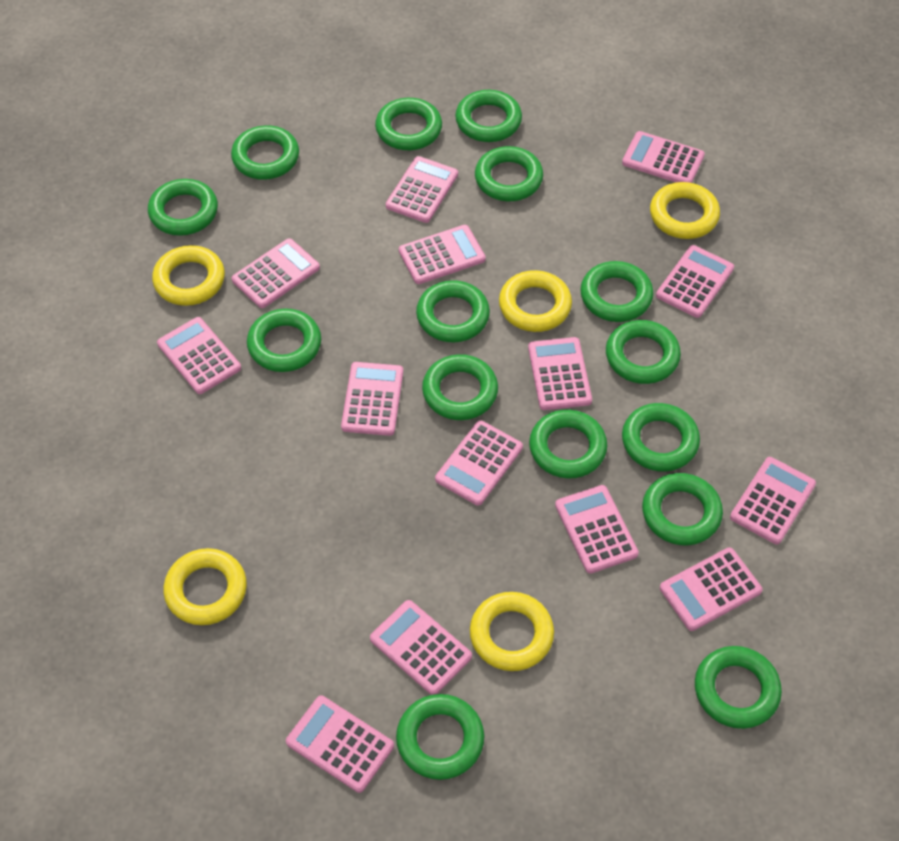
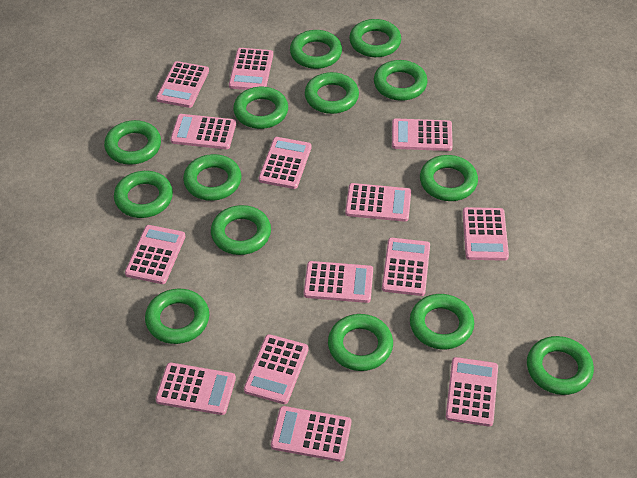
green ring: [148,179,218,236] [231,125,299,180] [247,308,321,372] [375,98,442,150] [396,694,484,780] [416,280,490,342] [422,354,498,420] [455,90,522,142] [475,146,543,201] [529,409,607,479] [580,261,653,322] [606,320,681,384] [622,403,700,472] [642,473,723,545] [695,646,782,729] = 15 -> [104,120,161,165] [114,171,173,218] [145,289,209,344] [183,154,242,201] [211,205,271,255] [233,87,288,129] [290,30,342,69] [305,72,359,114] [328,314,393,371] [349,19,401,57] [374,60,428,101] [410,294,474,349] [420,155,478,201] [527,336,594,395] = 14
yellow ring: [152,245,225,306] [163,548,247,625] [470,592,554,671] [499,270,572,332] [650,182,720,239] = 5 -> none = 0

